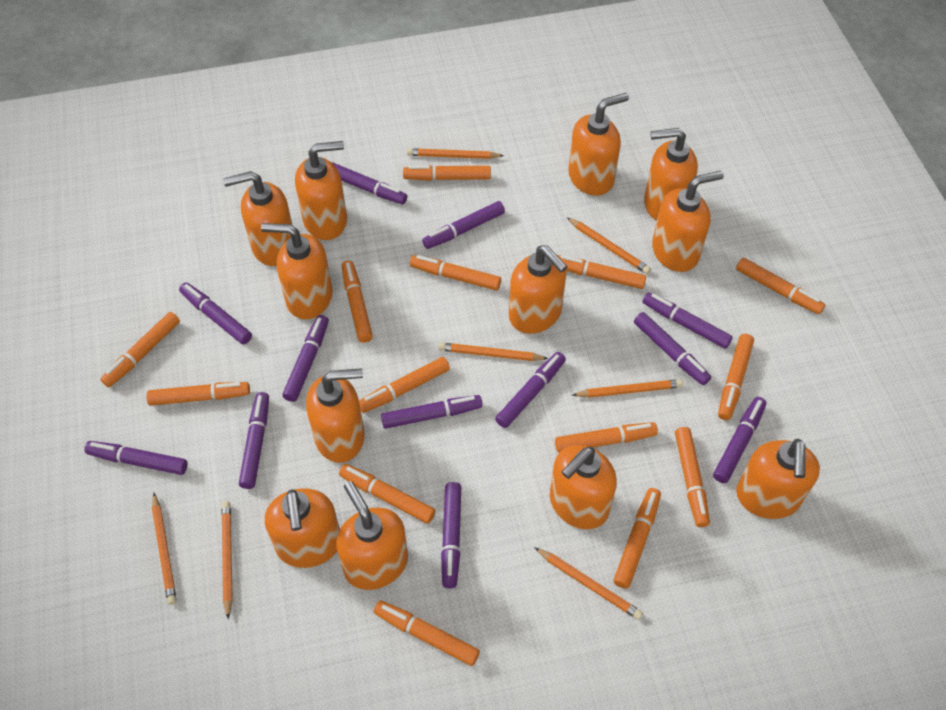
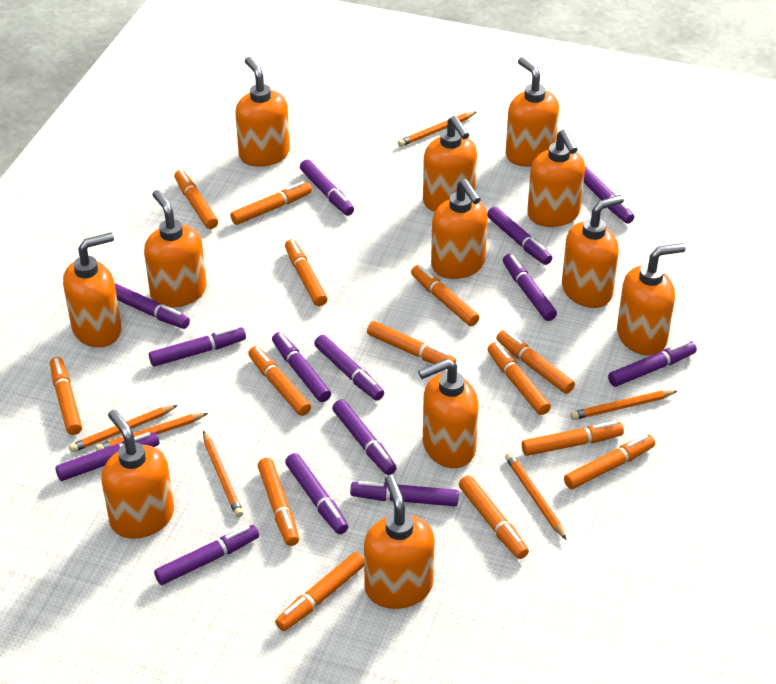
orange pencil: [152,493,177,605] [221,501,233,619] [407,148,504,159] [439,342,549,361] [534,547,643,620] [567,218,651,274] [572,379,683,398] = 7 -> [69,405,178,452] [96,413,208,451] [203,431,243,517] [398,112,476,147] [505,452,567,540] [570,390,677,420] = 6
purple marker: [84,441,187,475] [179,282,252,344] [239,392,269,489] [282,315,329,402] [332,162,407,204] [381,395,483,429] [422,201,505,249] [441,482,461,588] [495,352,566,428] [634,312,711,385] [643,292,733,349] [713,397,767,483] = 12 -> [55,432,160,481] [115,283,190,329] [149,327,246,367] [154,525,259,585] [272,332,331,402] [285,453,348,534] [300,160,354,216] [314,335,384,401] [332,399,397,475] [350,481,459,506] [487,207,552,265] [503,254,557,321] [584,166,634,224] [608,341,697,387] = 14

